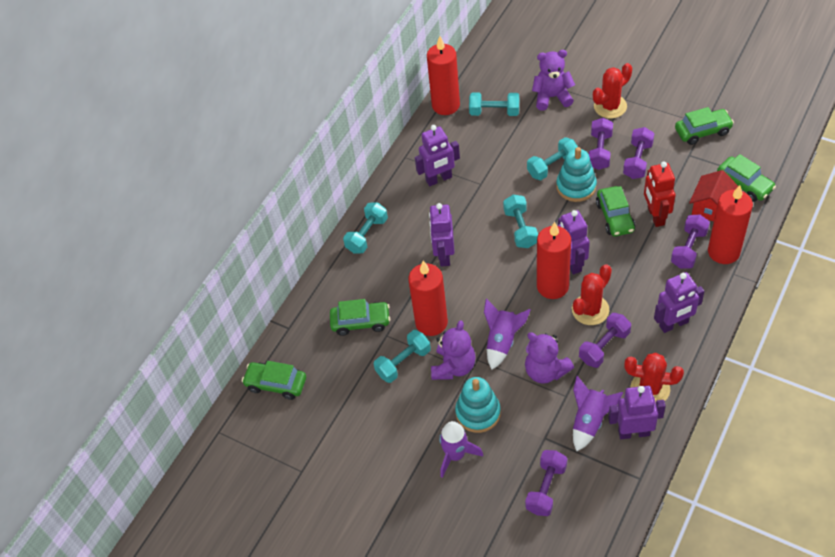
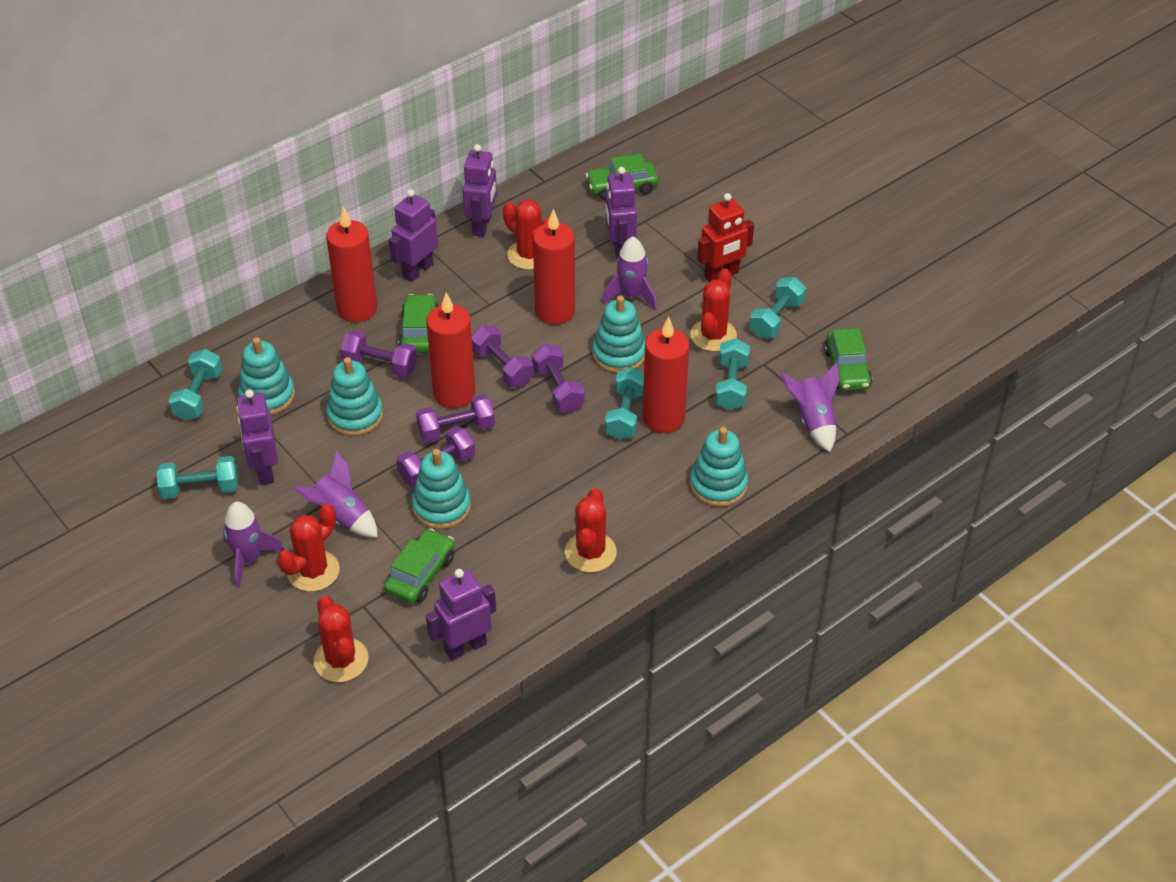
green car: [242,361,306,400] [330,299,390,336] [596,186,635,236] [675,107,734,145] [717,154,776,202] = 5 -> [384,528,454,604] [399,294,439,353] [586,154,658,200] [824,328,872,391] = 4
purple rocket: [439,421,483,478] [484,298,530,370] [573,376,623,451] = 3 -> [223,502,284,588] [294,451,378,537] [602,237,657,310] [781,362,840,452] = 4
purple teddy bear: [431,320,476,380] [525,332,574,384] [532,50,575,111] = 3 -> none = 0
red cactus: [572,264,612,325] [593,63,632,118] [624,353,684,402] = 3 -> [277,504,340,592] [314,596,368,682] [503,199,549,270] [565,488,617,572] [690,269,737,352] = 5
red house: [689,170,738,222] = 1 -> none = 0
turquoise stacking toy: [455,377,501,433] [556,147,597,202] = 2 -> [238,337,295,415] [326,357,383,436] [412,449,471,529] [592,296,645,373] [690,427,748,507] = 5

